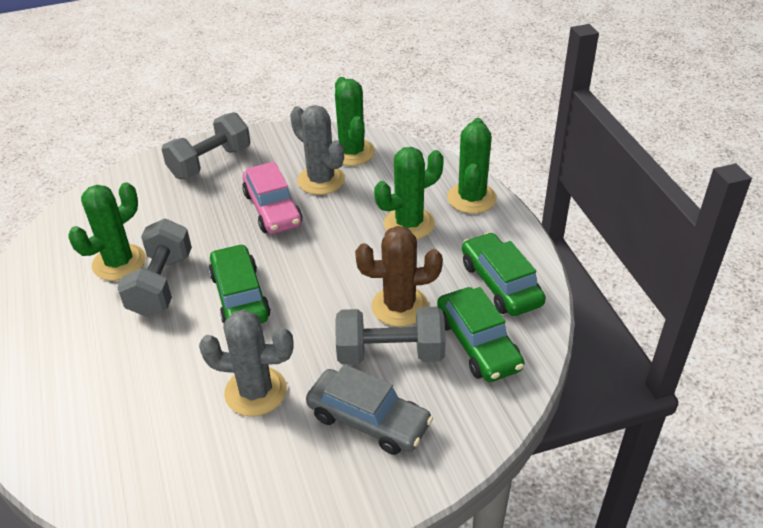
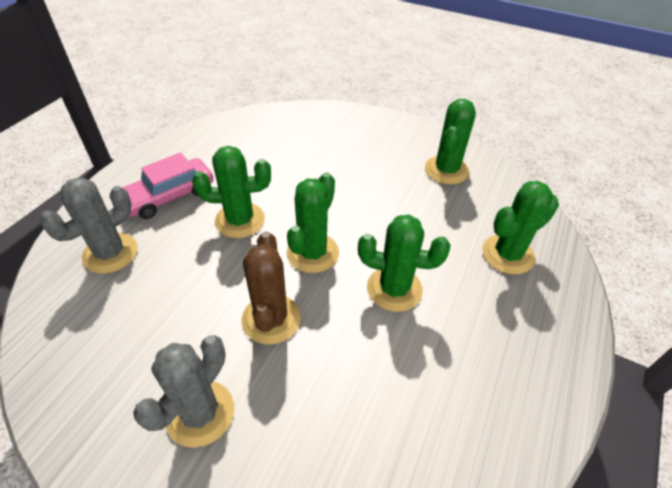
green cactus: [68,182,146,281] [335,77,375,166] [374,147,444,240] [447,118,497,214] = 4 -> [192,146,271,238] [287,172,339,273] [358,215,450,312] [425,99,476,184] [482,181,559,275] = 5
green car: [209,244,271,323] [437,287,524,382] [462,232,546,316] = 3 -> none = 0
grey car: [306,364,433,455] = 1 -> none = 0
grey dumbbell: [117,219,192,317] [162,112,250,179] [335,307,446,365] = 3 -> none = 0

